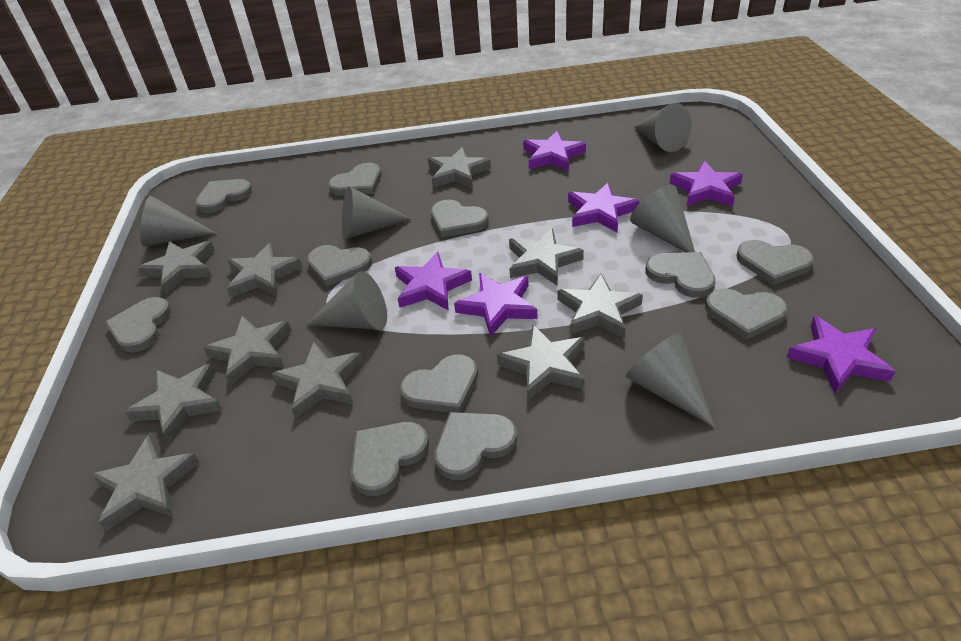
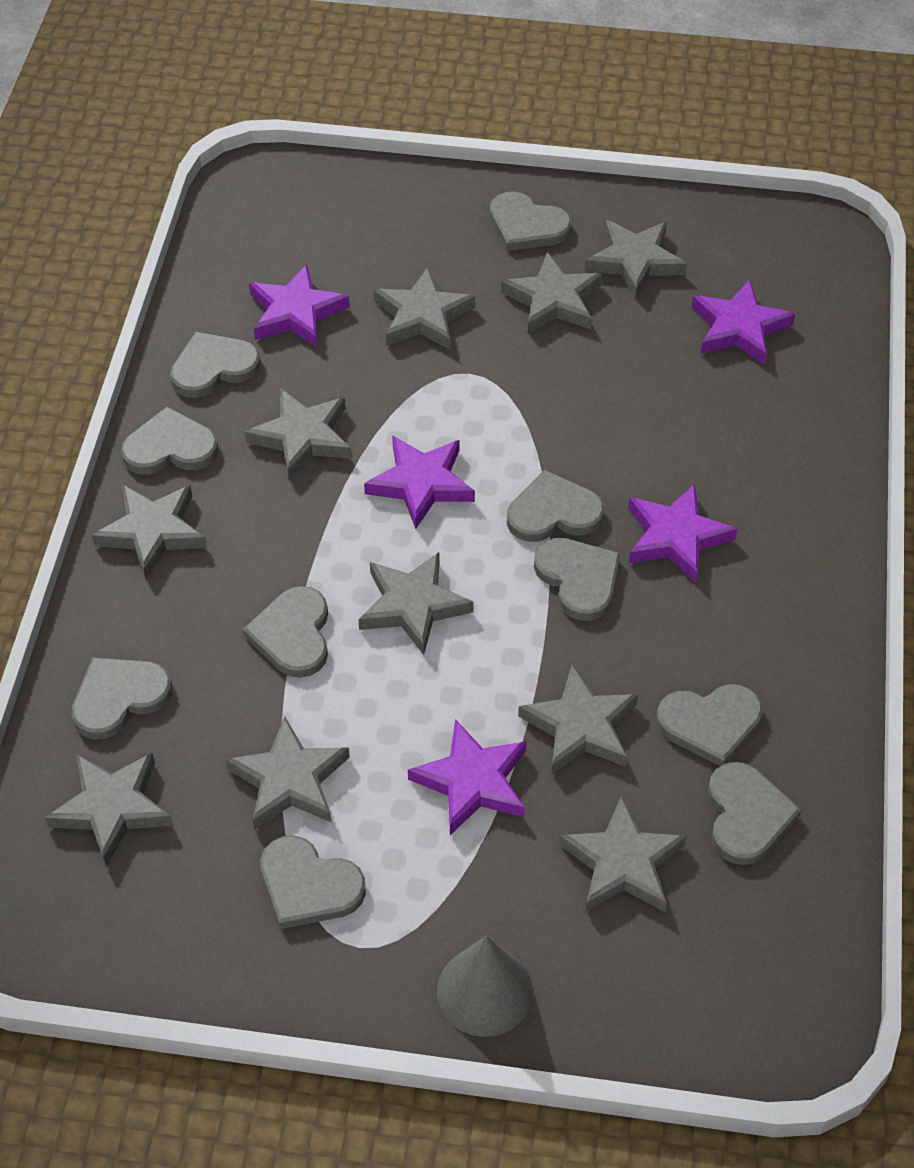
grey cone: [140,196,217,246] [306,271,387,330] [342,186,412,239] [625,332,715,428] [630,185,695,252] [634,103,692,152] = 6 -> [437,936,533,1037] = 1
grey heart: [105,297,171,352] [195,179,252,213] [307,245,372,287] [329,163,382,196] [351,422,429,496] [400,354,478,413] [431,200,489,237] [434,412,517,480] [645,252,716,298] [705,289,788,340] [736,240,814,285] = 11 -> [71,657,172,739] [121,406,219,475] [170,332,261,398] [243,586,328,678] [260,835,366,929] [490,192,572,251] [507,470,604,542] [534,538,620,621] [656,684,763,766] [708,762,801,865] = 10
purple star: [395,252,472,311] [454,273,537,337] [523,131,586,171] [568,183,639,232] [670,161,743,207] [786,316,896,394] = 6 -> [249,264,350,348] [364,436,475,529] [408,719,526,835] [628,484,737,583] [691,280,795,365] = 5

